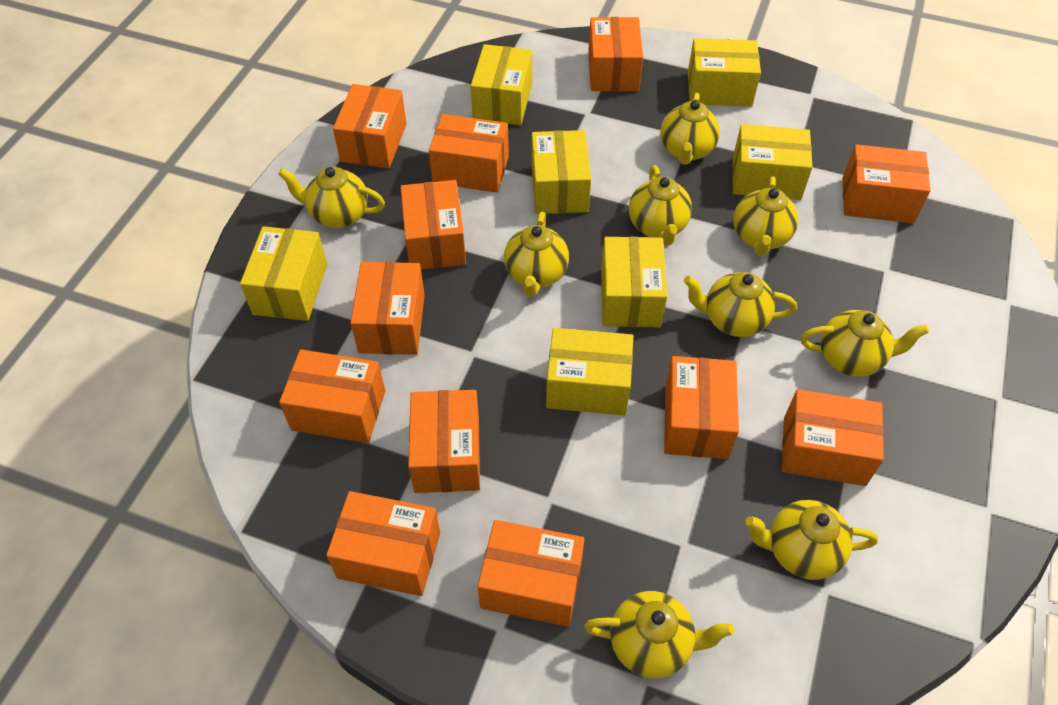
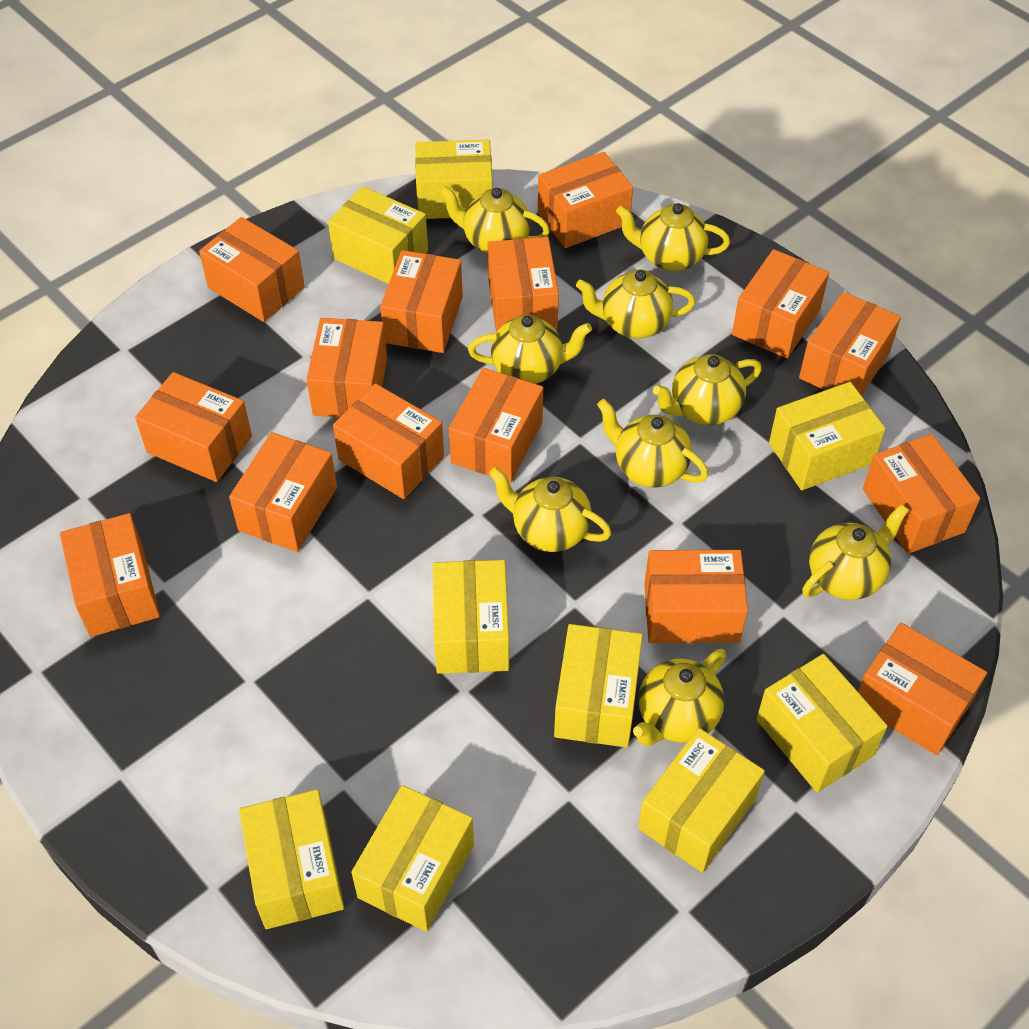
orange box: [279,349,385,443] [326,491,440,596] [333,84,407,168] [350,262,425,355] [400,180,466,270] [408,390,480,493] [429,114,509,193] [478,520,585,627] [588,17,643,91] [664,356,739,459] [782,389,884,486] [842,144,931,223] = 12 -> [60,513,160,637] [135,372,252,482] [199,217,305,322] [229,432,337,552] [306,318,387,418] [333,383,444,499] [380,250,463,353] [449,368,543,483] [488,237,559,332] [538,152,633,248] [644,550,748,643] [732,249,829,358] [799,292,901,396] [858,622,987,755] [863,434,980,554] = 15
yellow box: [240,226,327,321] [471,44,532,125] [532,130,591,214] [546,328,633,415] [601,237,667,327] [688,38,761,107] [732,124,813,200] = 7 -> [239,789,344,929] [328,186,428,284] [351,785,474,932] [415,140,493,219] [433,560,509,674] [554,624,643,748] [638,728,765,873] [756,654,888,793] [769,382,885,490] = 9

